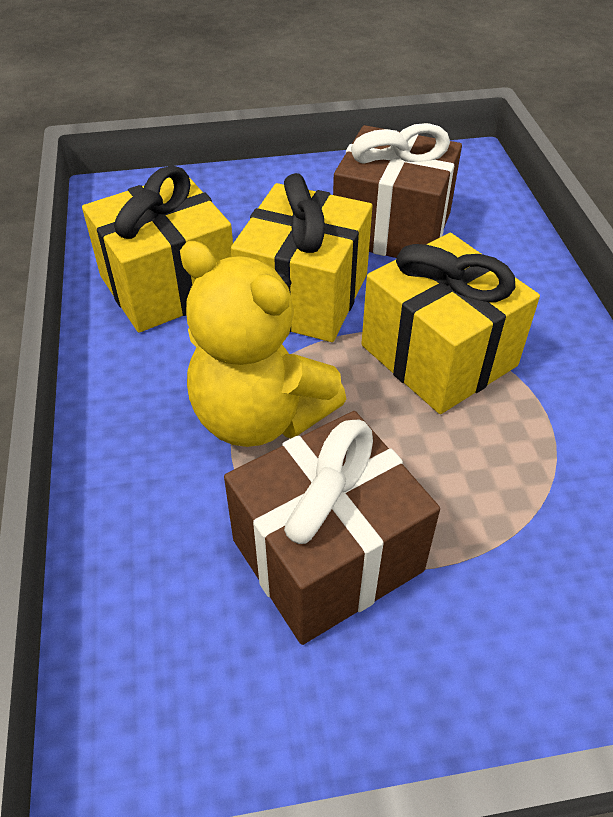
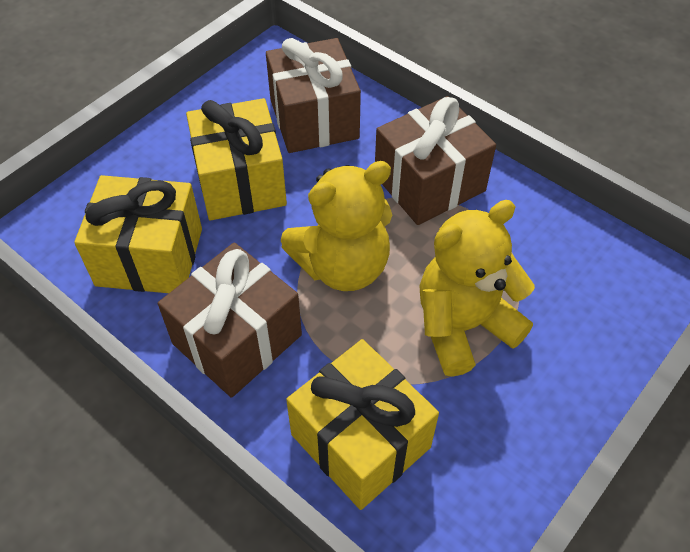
brown gift: [224,411,440,645] [333,123,462,258] = 2 -> [158,242,302,398] [266,38,361,153] [375,96,496,225] = 3
yellow teddy bear: [180,241,346,447] = 1 -> [281,161,392,291] [419,200,535,377] = 2

